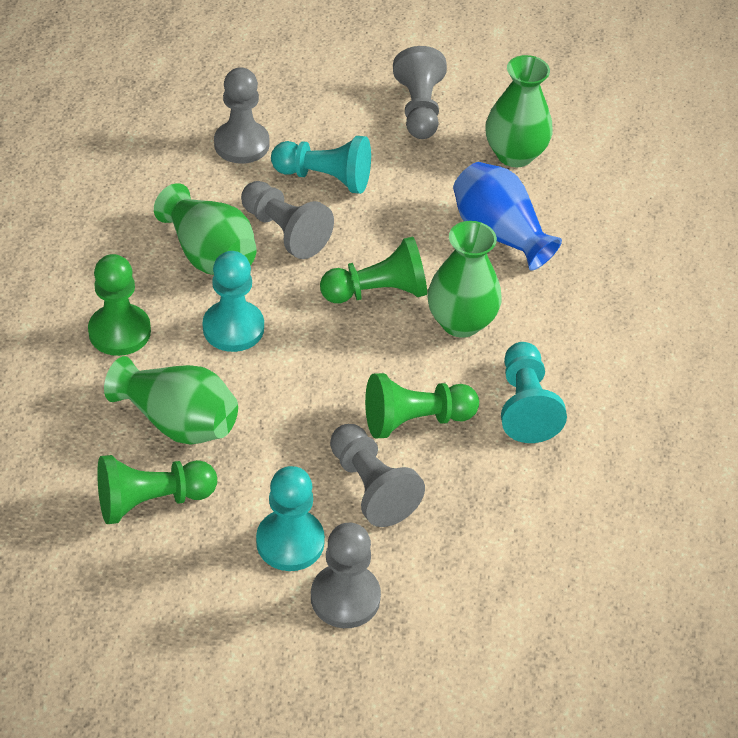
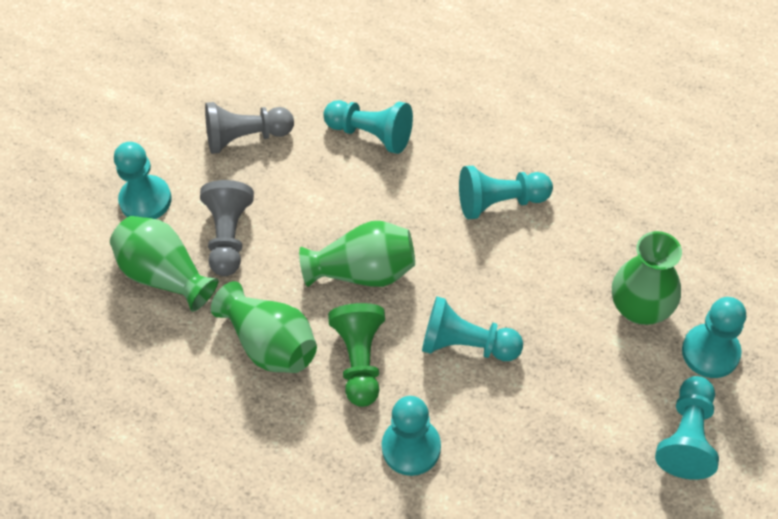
blue vase: [453,162,562,271] = 1 -> none = 0
green pawn: [88,254,151,356] [97,455,217,524] [320,236,427,303] [365,373,479,438] = 4 -> [328,303,385,407] = 1
grey pawn: [214,67,270,164] [241,181,334,259] [311,523,381,628] [330,424,425,527] [393,46,447,139] = 5 -> [200,180,254,276] [205,102,294,154] = 2
turquoise pawn: [202,251,264,352] [256,466,325,571] [271,136,371,194] [501,342,567,443] = 4 -> [114,142,172,219] [323,100,413,154] [382,396,441,476] [422,297,523,361] [459,166,553,219] [655,376,719,480] [682,297,746,378] = 7

